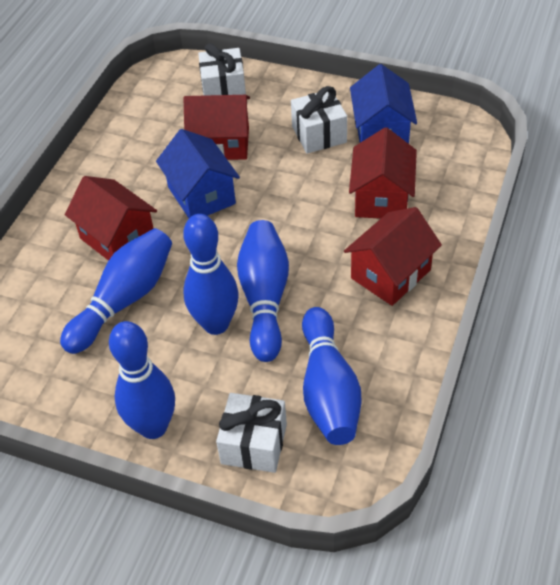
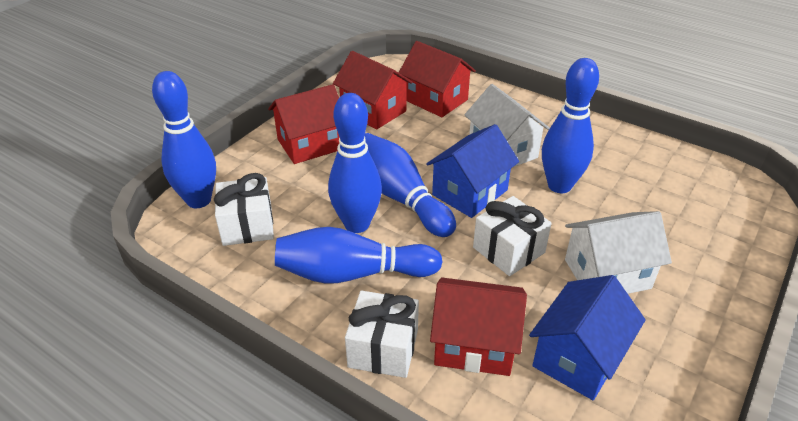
white house: none = 0 -> [464,84,550,167] [565,211,672,294] = 2

